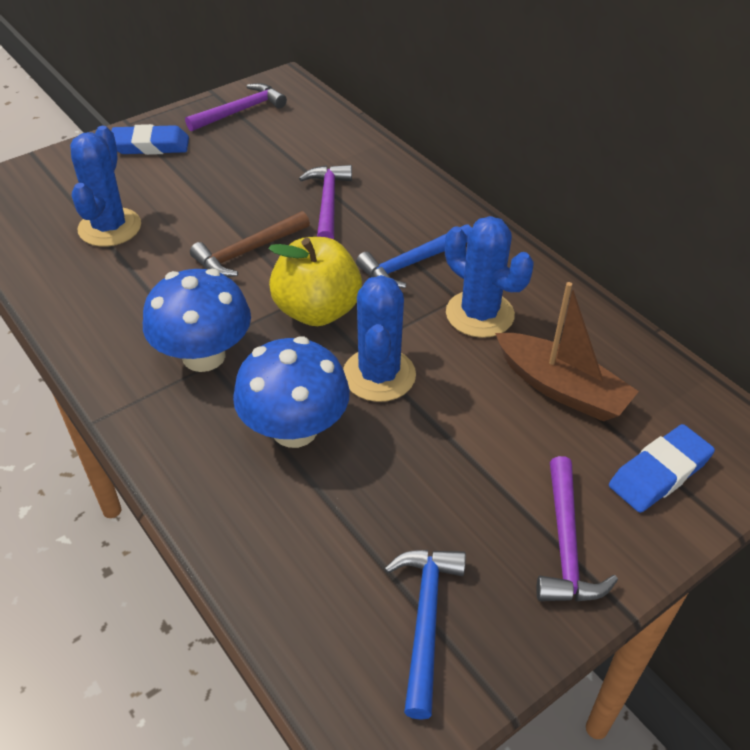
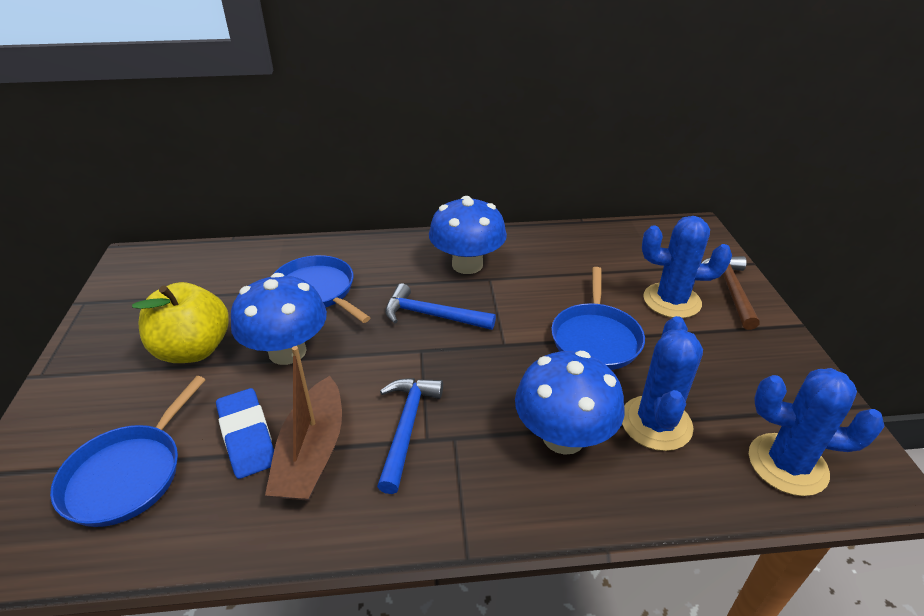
blue eraser: [111,124,189,155] [609,424,715,513] = 2 -> [216,388,274,479] = 1
blue mushroom: [143,269,251,372] [233,336,350,448] = 2 -> [231,273,327,365] [429,196,507,274] [515,351,624,455] = 3
blue pan: none = 0 -> [50,376,205,527] [274,255,371,323] [551,267,645,370] = 3
purple hammer: [185,83,287,132] [299,165,352,239] [536,456,618,601] = 3 -> none = 0

